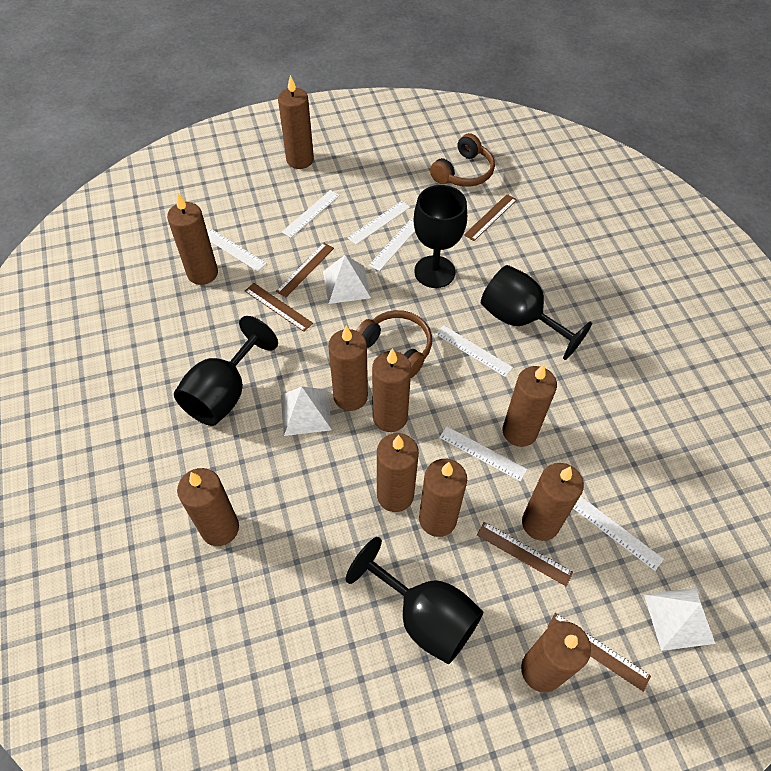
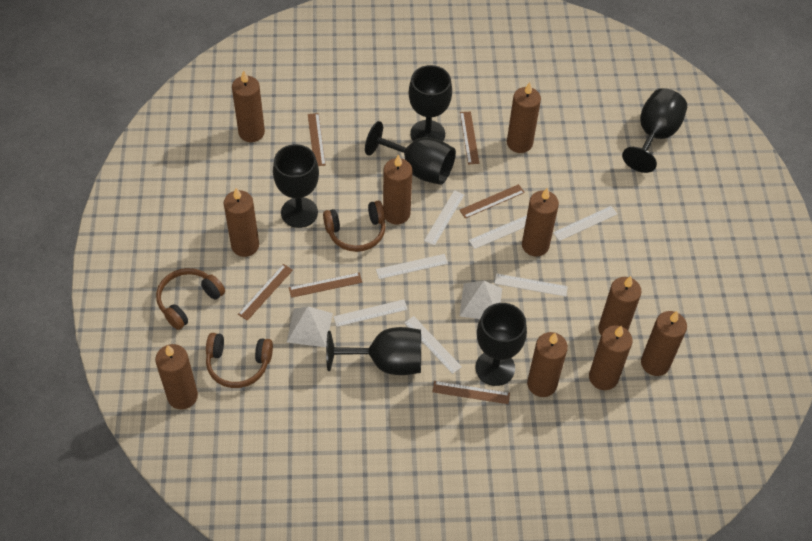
black goblet: [174,316,278,426] [345,537,483,665] [413,185,467,288] [481,265,592,360] = 4 -> [273,144,319,228] [326,327,421,375] [365,121,456,185] [409,65,452,141] [475,303,527,386] [622,88,687,173] = 6
brown headphones: [356,310,432,378] [430,133,495,187] = 2 -> [156,268,225,330] [206,333,273,388] [323,201,386,252] = 3
brown ruler: [245,283,313,332] [276,243,334,297] [464,194,517,241] [477,522,573,586] [547,613,651,692] = 5 -> [238,264,293,321] [289,273,362,298] [308,113,326,166] [432,381,510,404] [460,111,479,164] [460,184,525,219] = 6
white pyramid: [281,387,332,436] [323,255,371,304] [644,588,716,651] = 3 -> [287,306,333,347] [459,281,502,319] = 2

